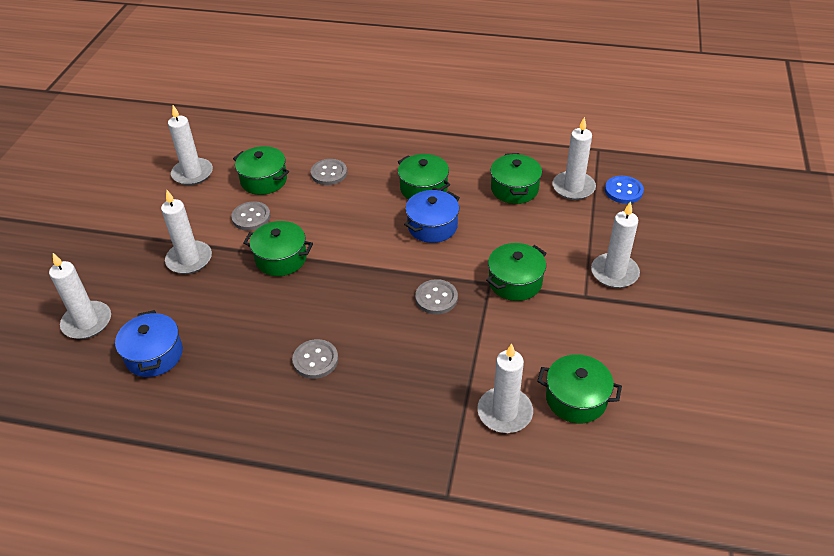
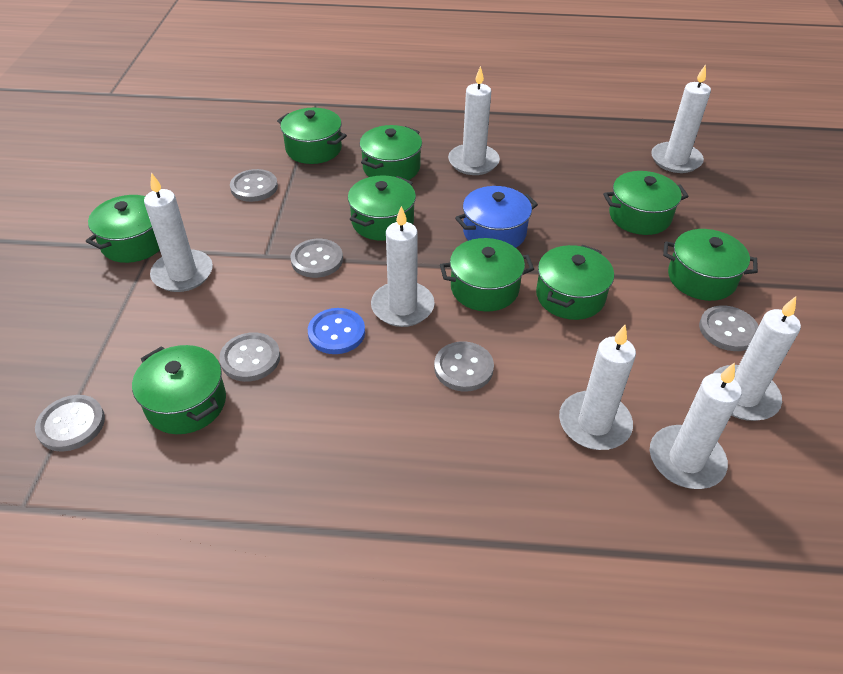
blue pot: [115,310,183,377] [404,190,460,243] = 2 -> [455,186,538,248] = 1
green pot: [233,146,289,195] [243,221,313,276] [398,154,450,200] [486,243,547,301] [490,153,542,204] [537,354,622,423] = 6 -> [86,195,160,263] [132,345,226,434] [277,108,347,164] [348,175,416,241] [360,125,422,180] [440,238,534,312] [536,245,614,320] [603,171,689,235] [663,229,758,301] = 9
grey button: [231,201,271,231] [292,339,338,379] [311,159,347,185] [415,279,458,315] = 4 -> [35,395,105,452] [219,332,280,382] [230,169,278,202] [290,239,343,278] [434,341,494,392] [699,305,758,351] = 6
white candle: [49,253,111,339] [161,190,212,274] [168,105,213,185] [477,343,533,433] [552,117,596,200] [591,201,640,288] = 6 -> [144,172,213,292] [371,206,435,327] [448,66,500,175] [559,325,636,450] [650,362,742,489] [651,64,711,173] [713,296,801,421] = 7

